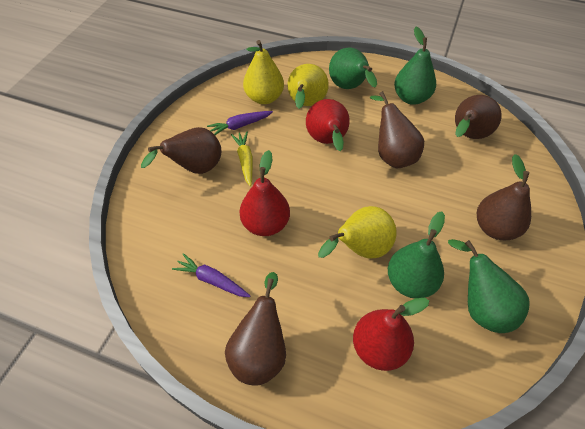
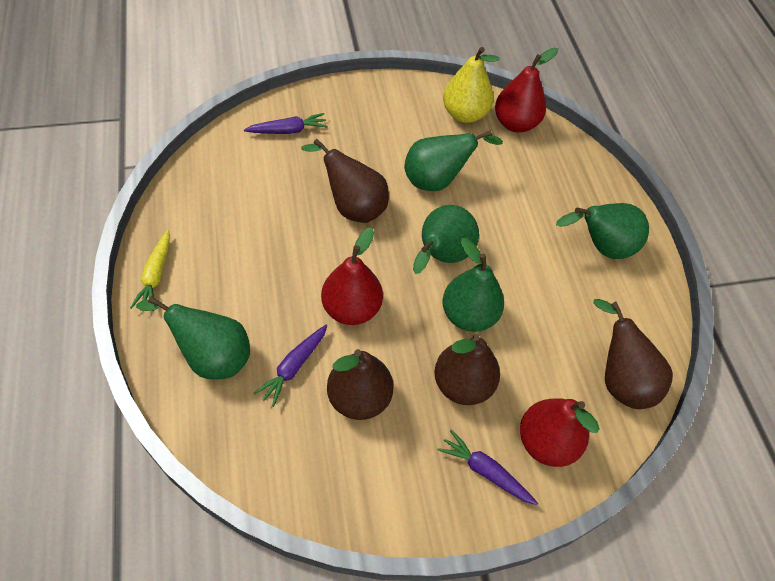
brown pear: [141,127,221,174] [225,272,286,386] [370,91,424,168] [455,95,502,139] [477,154,531,240] = 5 -> [301,139,389,223] [327,349,394,420] [434,334,500,405] [593,299,673,409] = 4
green pear: [329,48,377,89] [388,211,445,298] [394,27,436,105] [448,239,529,333] = 4 -> [136,296,250,380] [404,130,503,191] [413,205,479,274] [443,238,504,332] [556,203,649,259] = 5
purple carrot: [172,253,250,297] [207,111,273,135] = 2 -> [244,113,328,134] [254,324,328,407] [438,430,538,505] = 3
yellow pear: [243,40,284,104] [287,64,329,109] [318,206,396,258] = 3 -> [443,47,500,123] = 1

